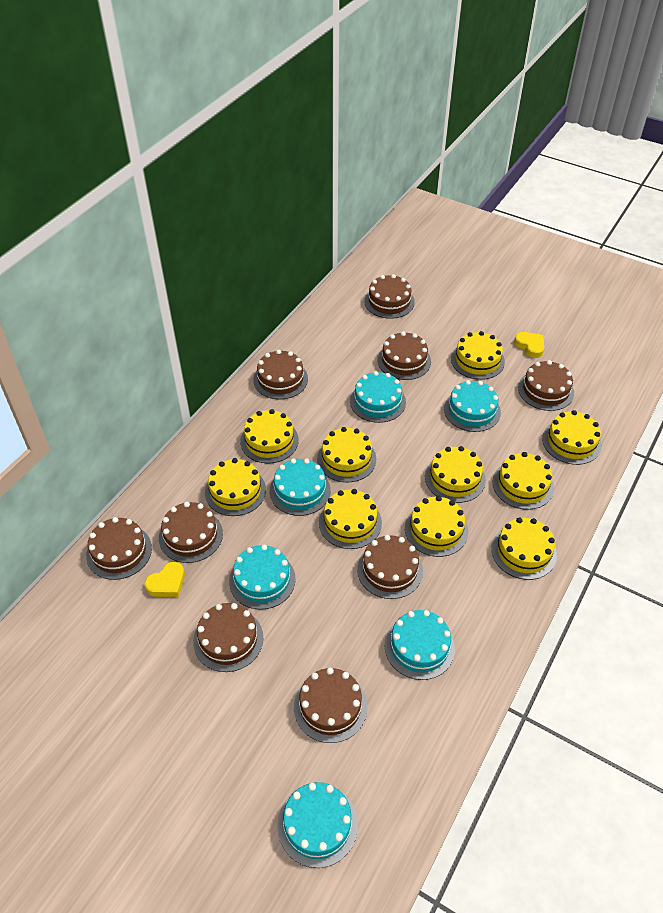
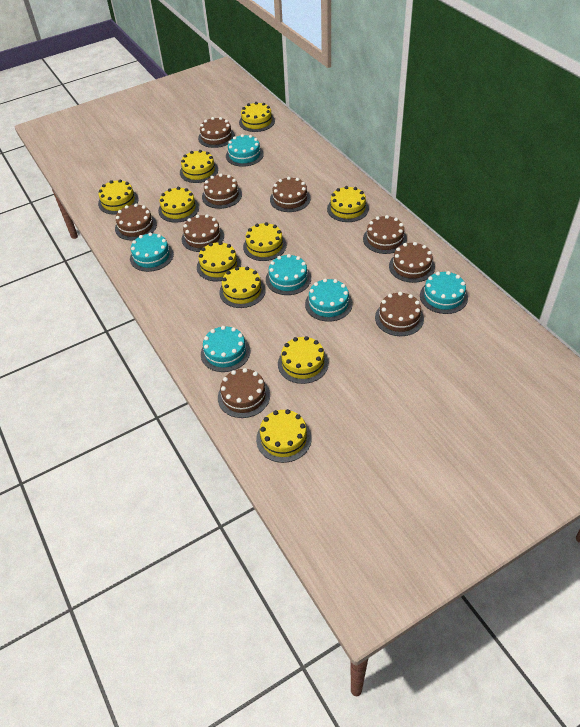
yellow heart: [145,562,185,597] [514,332,544,358] = 2 -> none = 0

